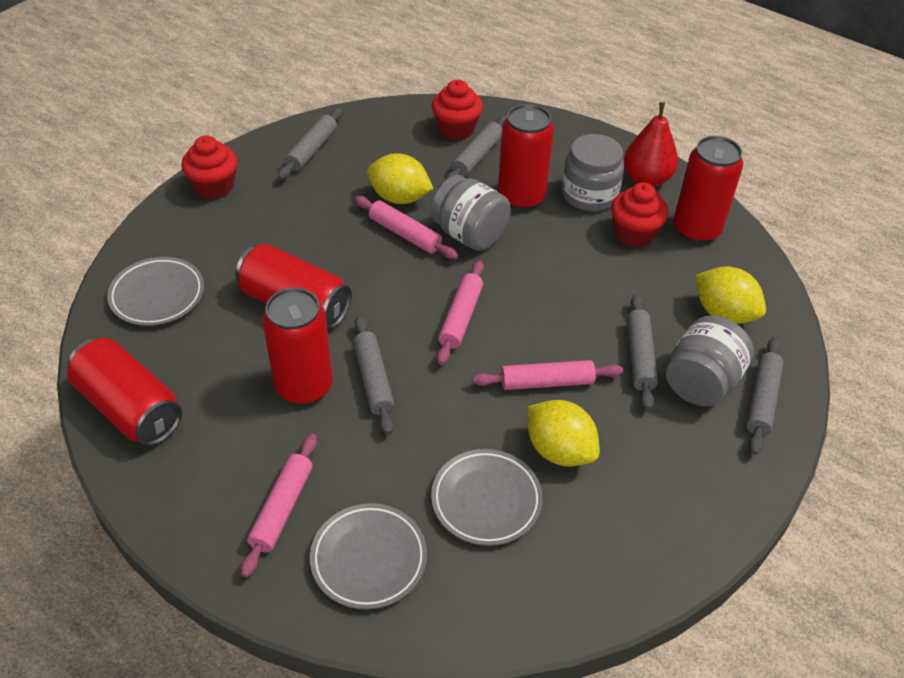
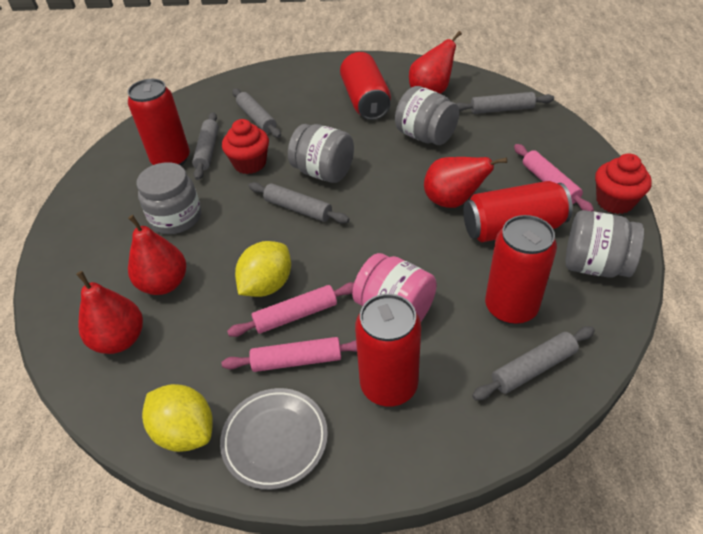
grey jar: [431,175,511,251] [562,134,624,211] [666,315,754,406] = 3 -> [137,162,201,234] [288,124,354,183] [395,86,459,145] [566,210,644,278] = 4
grey plate: [107,257,204,326] [310,503,427,609] [431,449,543,546] = 3 -> [220,388,328,490] = 1
pink jar: none = 0 -> [352,253,437,321] = 1
pink rolling pin: [241,434,317,577] [355,196,458,259] [437,260,484,365] [472,360,623,390] = 4 -> [222,337,357,372] [227,282,354,337] [514,144,594,212] = 3
red cupcake: [181,136,238,199] [432,80,483,140] [611,182,669,247] = 3 -> [222,119,269,174] [595,153,652,214] = 2
red pear: [624,102,678,187] = 1 -> [76,271,143,354] [128,215,186,295] [409,31,462,94] [424,157,507,208] = 4
yellow lemon: [367,153,434,204] [527,400,600,466] [695,266,766,324] = 3 -> [142,384,213,452] [235,241,291,297] = 2

